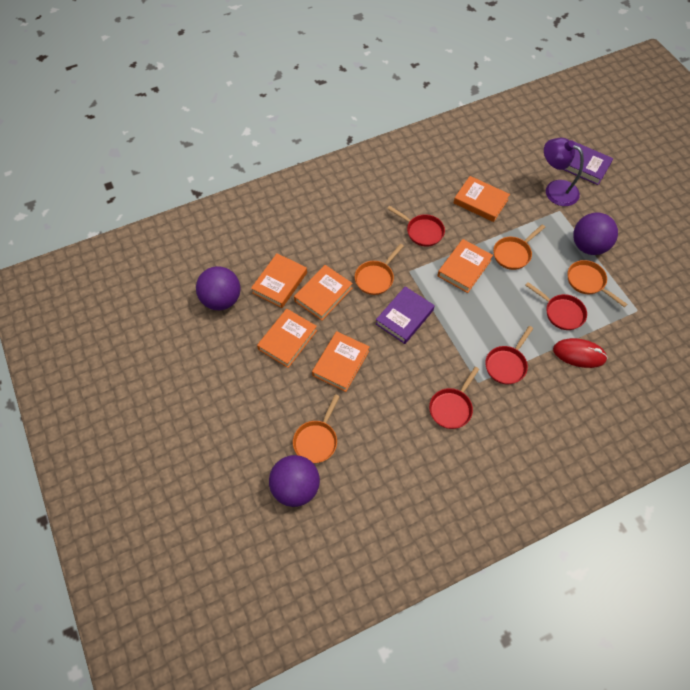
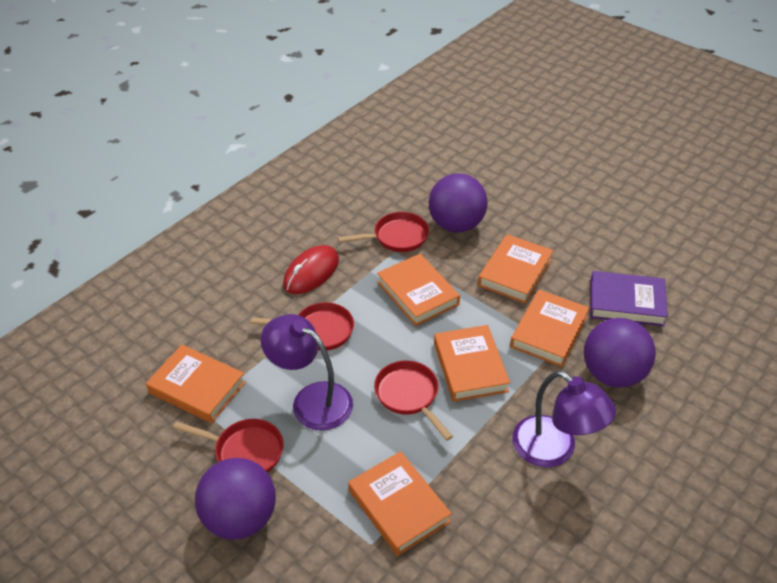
orange pan: [293,394,340,463] [355,244,404,295] [493,224,545,270] [568,260,628,307] = 4 -> none = 0
purple book: [376,286,435,344] [564,142,613,185] = 2 -> [591,271,668,326] = 1
purple lamp: [544,138,584,206] = 1 -> [261,314,353,431] [512,371,616,467] = 2

